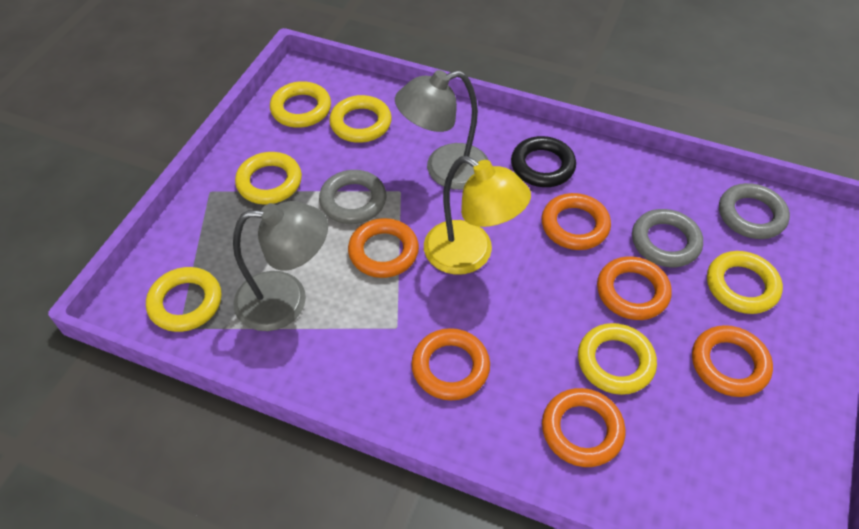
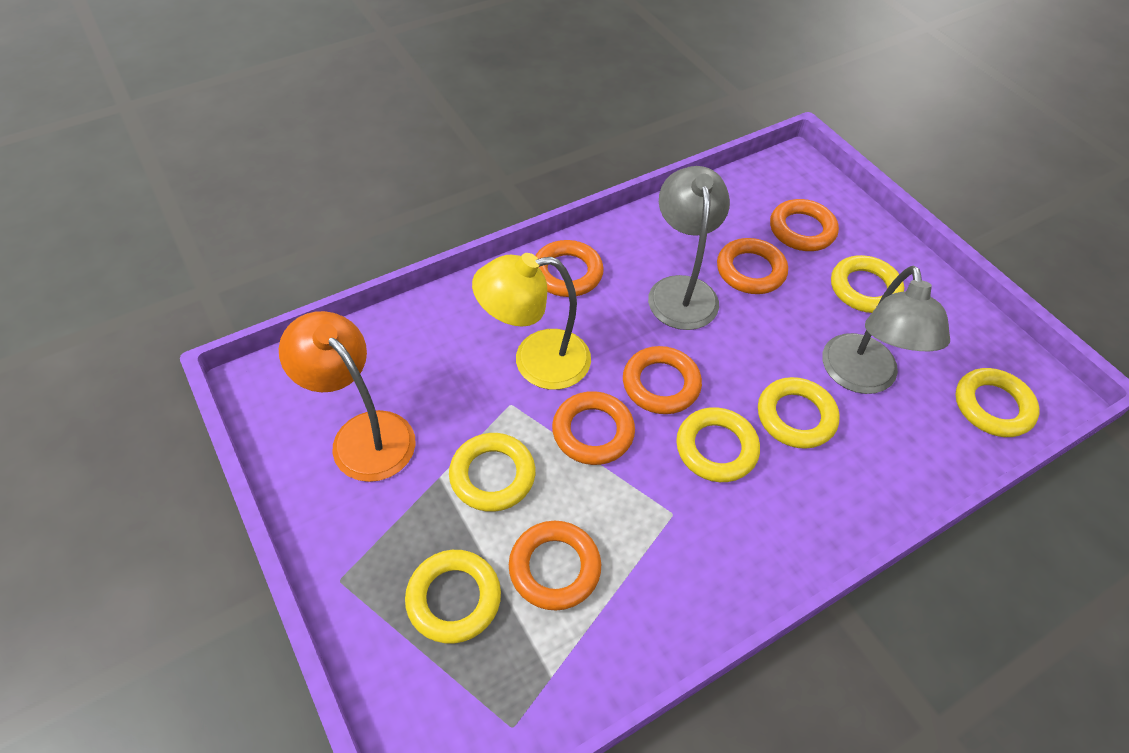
black ring: [511,136,576,187] = 1 -> none = 0
grey ring: [319,170,386,224] [632,209,703,267] [719,183,790,239] = 3 -> none = 0
orange lamp: none = 0 -> [279,311,415,482] = 1

